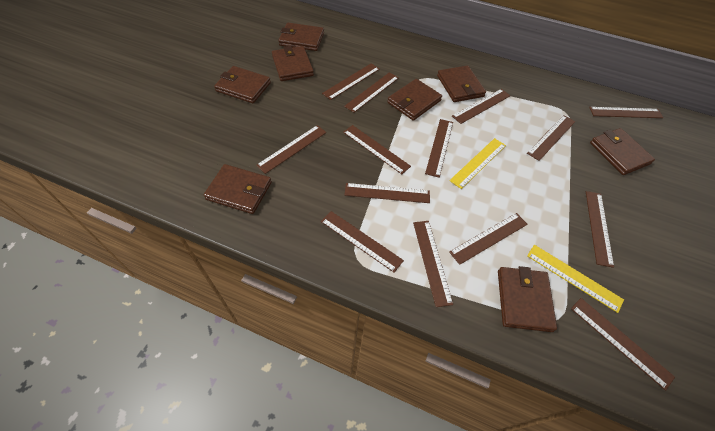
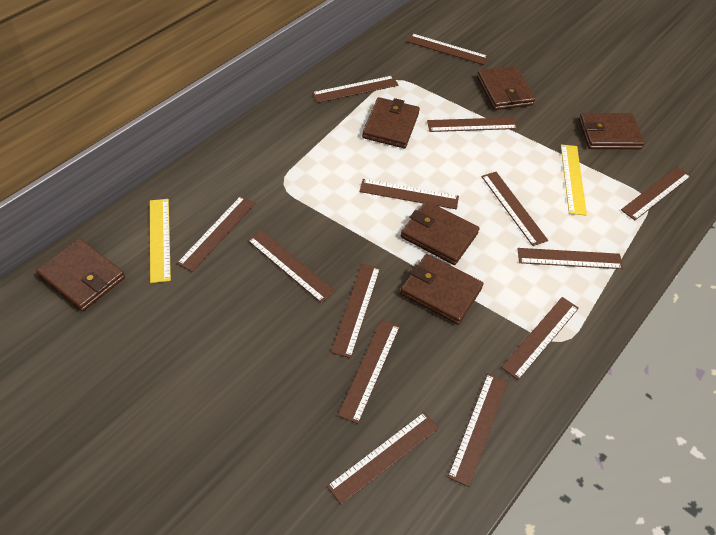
brown wallet: [204,164,272,214] [214,66,271,103] [272,46,314,81] [278,22,324,51] [387,79,442,121] [437,65,486,102] [498,266,557,332] [590,128,655,175] = 8 -> [36,238,125,312] [362,97,420,148] [400,254,484,325] [401,201,479,265] [477,66,535,110] [579,113,645,149] = 6

